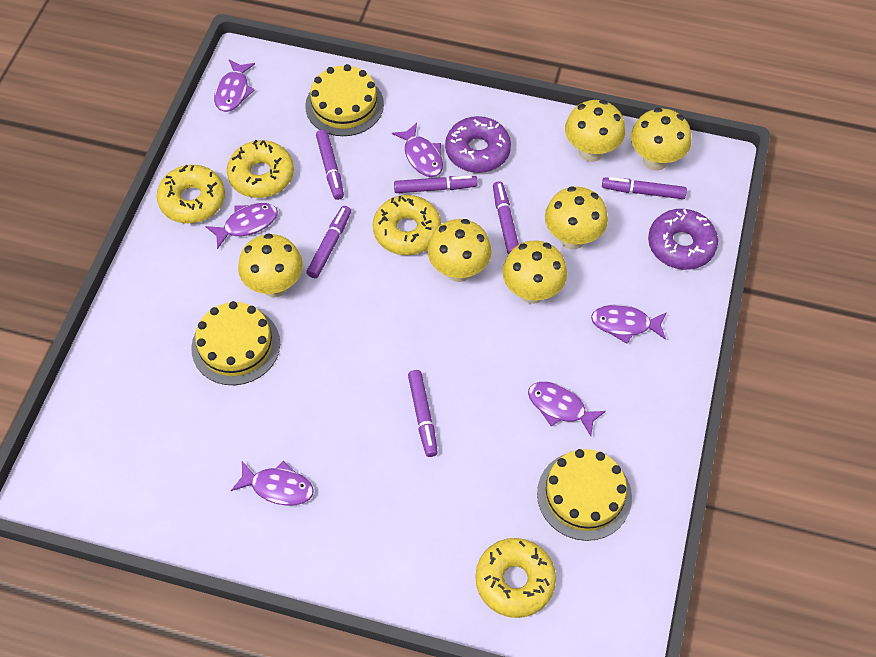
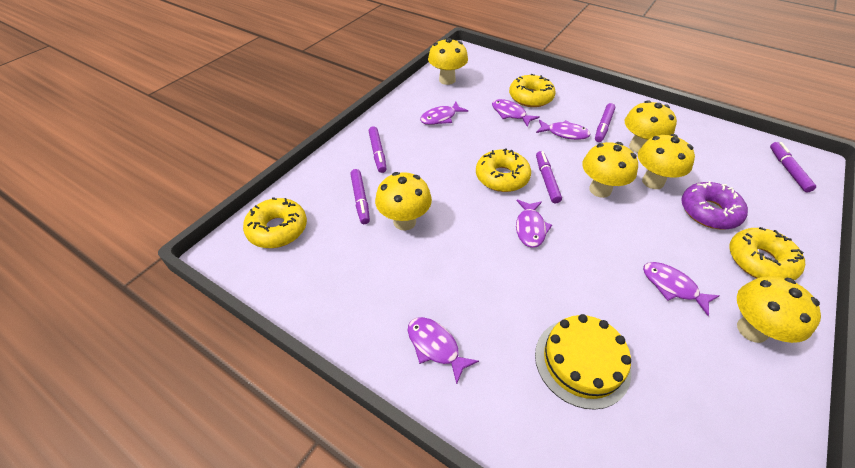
purple donut: [445,116,511,173] [648,209,718,270] = 2 -> [681,181,748,229] = 1
purple marker: [306,206,351,278] [316,130,344,200] [394,175,478,193] [408,370,438,457] [493,181,519,255] [602,177,687,199] = 6 -> [350,169,370,224] [369,126,387,173] [536,151,562,204] [595,103,615,142] [770,142,816,192] = 5
yellow cake: [191,301,280,385] [305,64,384,136] [537,449,632,541] = 3 -> [535,314,631,410] = 1

